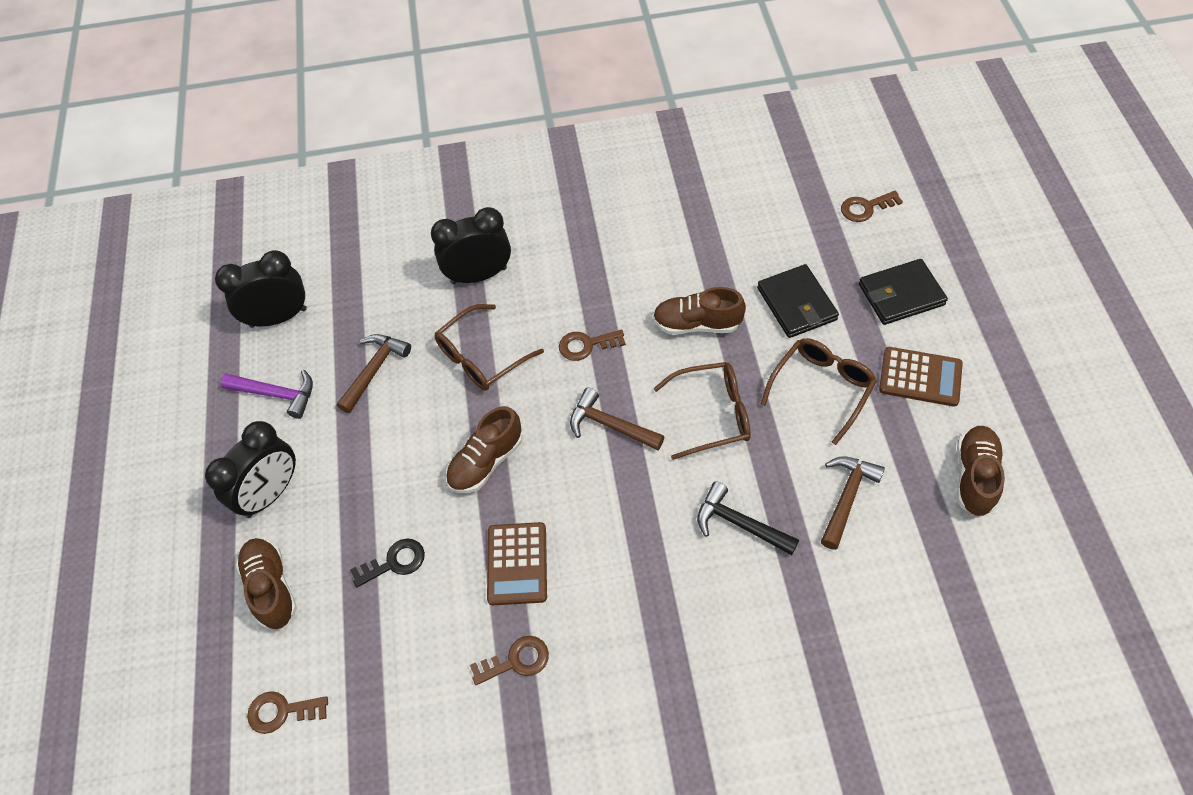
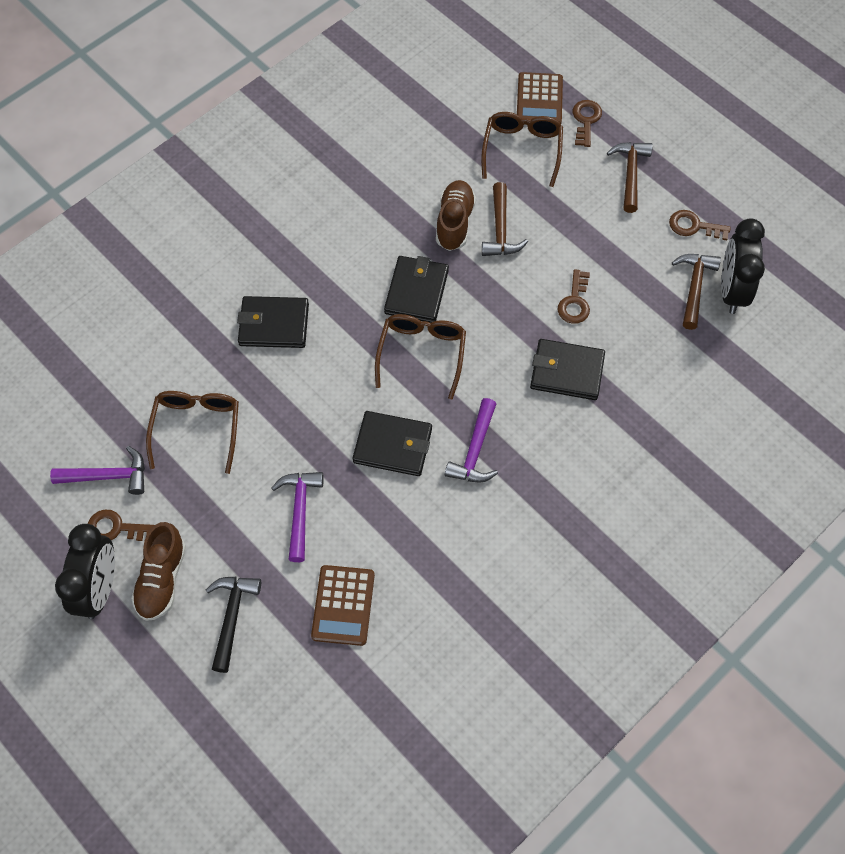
black clock: [205,421,296,518] [215,250,307,328] [431,207,511,284] = 3 -> [55,524,115,619] [721,218,765,314] = 2
black key: [350,539,425,587] = 1 -> none = 0
black wallet: [757,264,839,338] [859,259,948,325] = 2 -> [237,296,309,348] [353,411,432,476] [384,256,449,323] [530,339,605,400] = 4
brown shoe: [236,538,297,629] [446,406,522,493] [653,287,746,335] [957,426,1005,516] = 4 -> [131,522,186,621] [436,180,476,251] = 2
purple hammer: [221,370,313,419] = 1 -> [50,446,145,495] [271,472,324,562] [445,398,498,483] = 3

